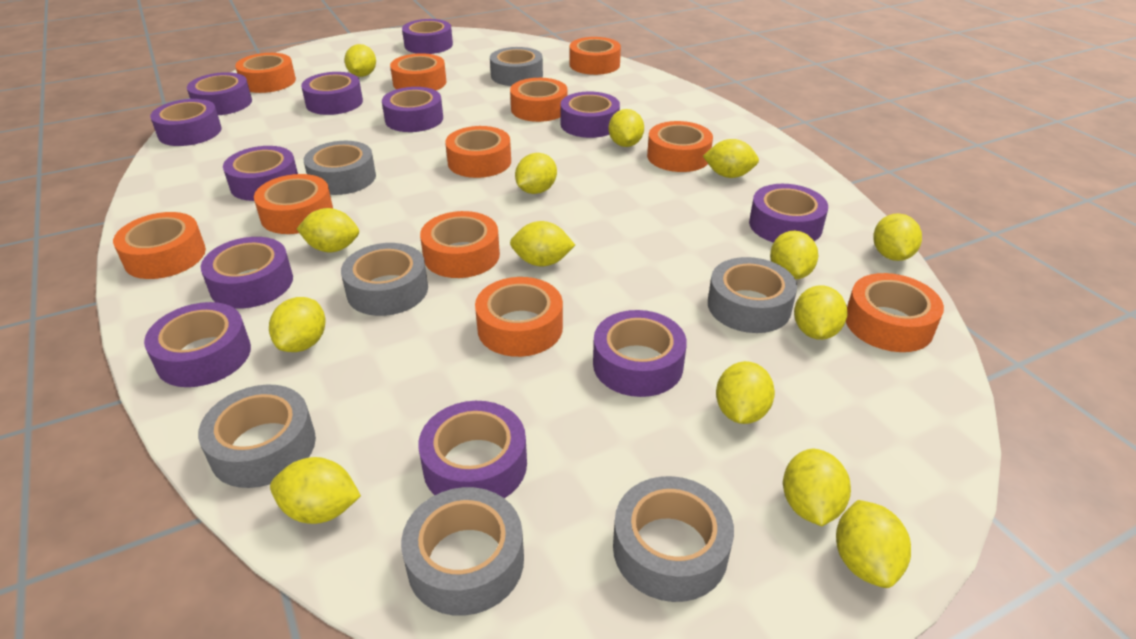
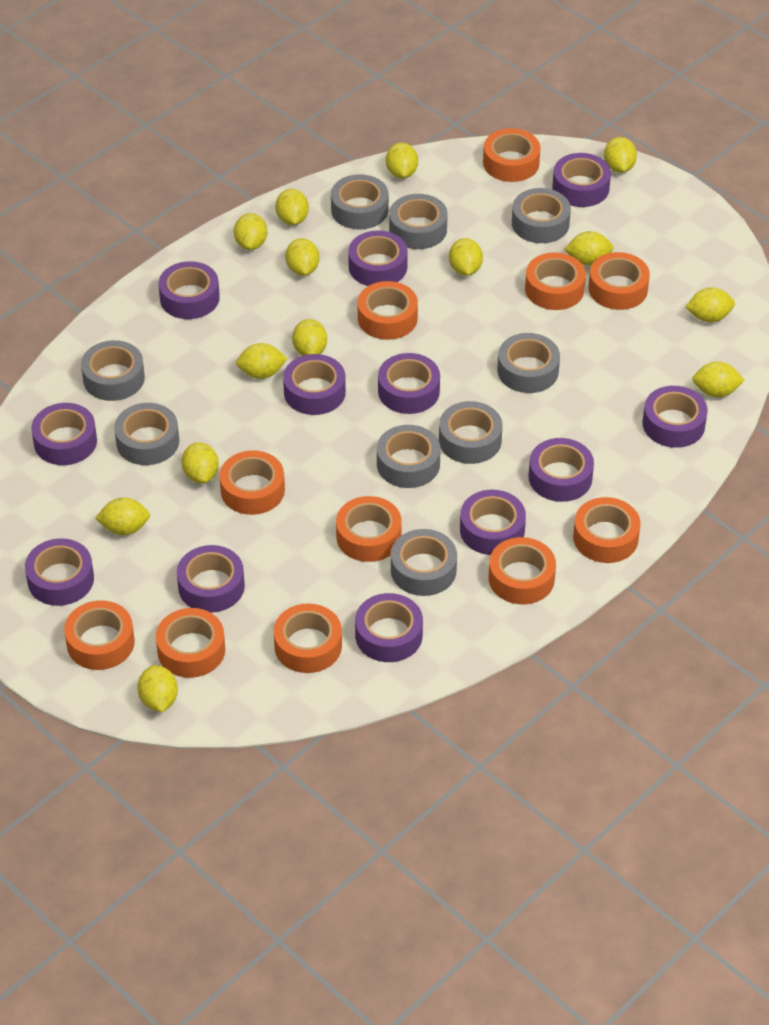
grey tape: [198,385,316,488] [304,141,376,195] [341,243,428,316] [401,487,524,616] [490,47,543,86] [613,476,734,602] [708,257,797,333] = 7 -> [81,340,145,401] [114,403,179,465] [331,174,389,230] [377,425,440,488] [389,194,448,249] [391,529,457,596] [439,401,503,464] [498,333,560,393] [512,188,571,243] = 9

